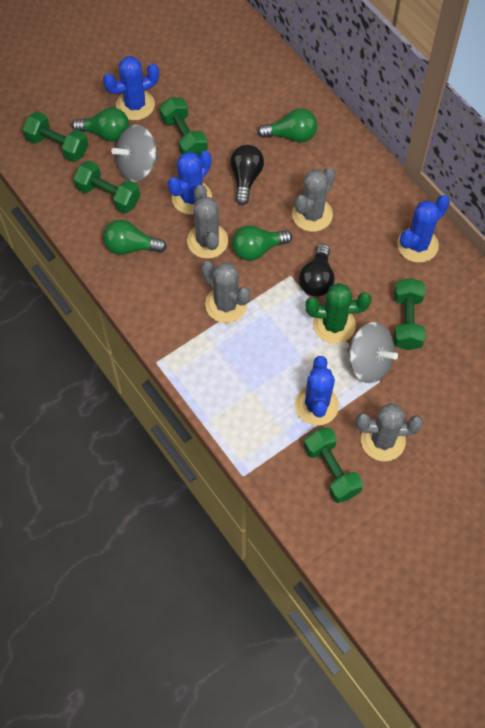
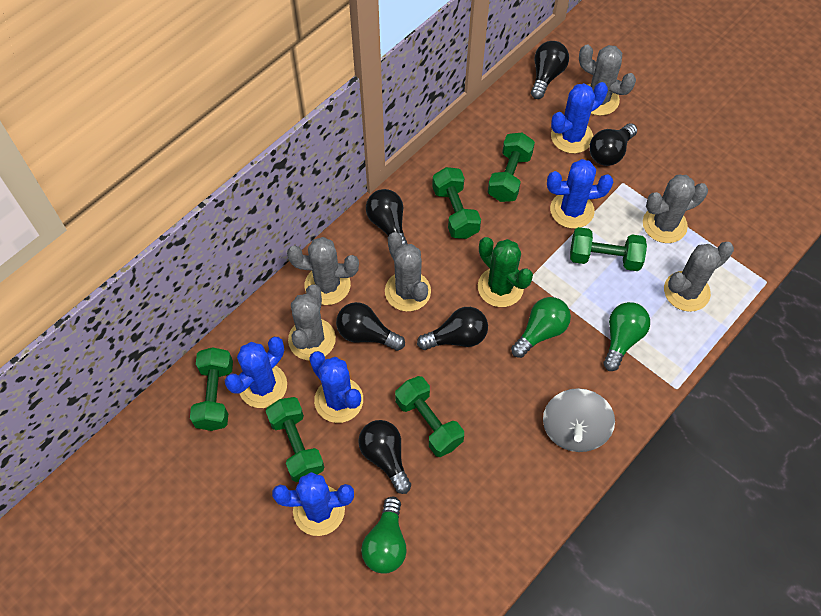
black light bulb: [230,145,264,205] [299,244,335,297] = 2 -> [336,302,405,351] [358,420,411,494] [366,189,407,245] [417,307,488,350] [531,41,569,99] [589,123,637,166] = 6
blue cactus: [103,56,159,120] [168,151,212,215] [295,356,339,425] [397,195,450,263] = 4 -> [224,337,287,408] [272,472,354,536] [309,351,363,423] [547,159,613,229] [551,82,608,154] = 5
green dumbbell: [22,112,89,162] [73,161,140,213] [159,97,208,157] [304,427,363,503] [394,278,425,350] = 5 -> [190,347,233,431] [266,397,324,482] [395,376,464,457] [432,167,481,239] [488,133,535,202] [570,227,647,271] = 6
green light bulb: [72,108,129,142] [103,220,167,255] [232,225,292,261] [257,108,317,143] = 4 -> [361,497,407,574] [511,297,571,358] [603,302,650,371] = 3
grey cactus: [187,185,228,259] [201,261,251,323] [292,168,336,232] [356,403,423,461] = 4 -> [287,237,359,305] [288,284,336,360] [385,232,431,312] [579,44,636,116] [643,175,708,243] [664,242,734,312] = 6
grey spinning top: [111,125,159,182] [347,322,398,383] = 2 -> [543,388,615,452] = 1

